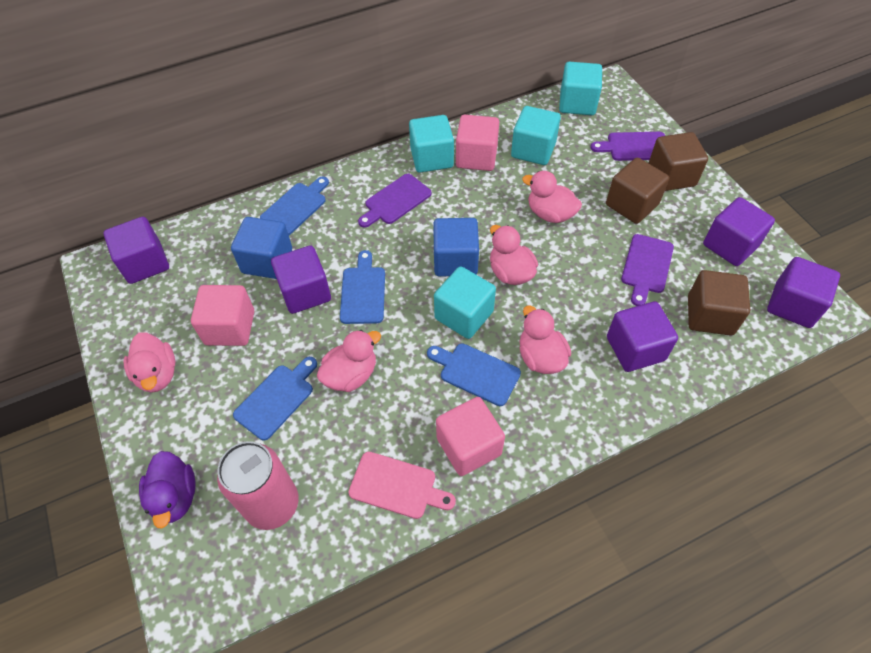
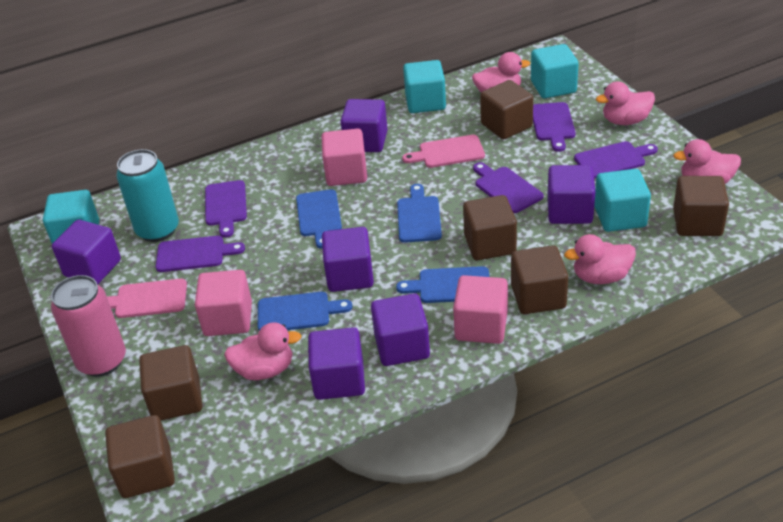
blue cube: [231,217,292,279] [433,218,479,276] = 2 -> none = 0
brown cube: [606,158,669,224] [649,132,708,191] [688,270,750,336] = 3 -> [105,415,175,498] [139,345,202,420] [463,195,517,260] [480,80,533,139] [511,245,568,314] [673,176,729,236] = 6
pink cutting board: [349,452,456,519] = 1 -> [107,279,187,318] [402,134,485,168] = 2
purple cube: [103,217,169,284] [271,245,331,314] [607,302,678,372] [703,197,775,266] [767,257,840,328] = 5 -> [52,220,121,284] [308,327,365,400] [322,227,374,292] [341,99,388,152] [371,293,430,366] [547,165,596,224] = 6
purple cutting board: [358,174,432,228] [591,132,665,161] [621,234,674,306] = 3 -> [156,236,245,272] [205,180,247,237] [473,162,543,213] [533,102,576,152] [574,141,658,178] = 5
purple duck: [139,451,196,528] = 1 -> none = 0
turquoise can: none = 0 -> [116,149,179,242] = 1

